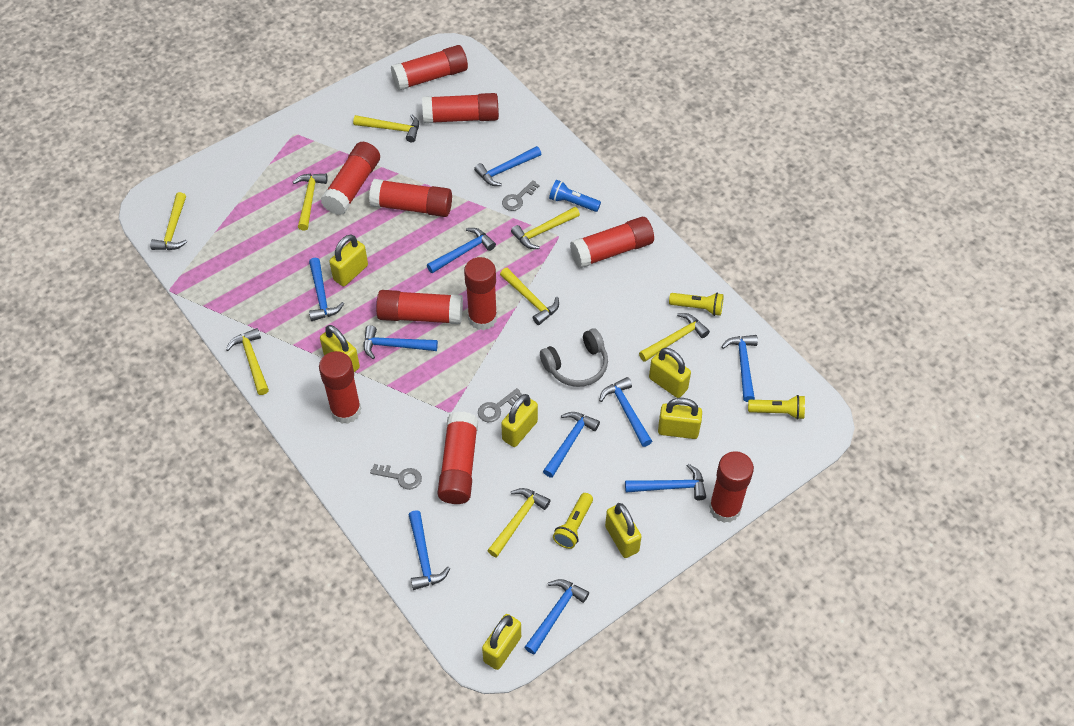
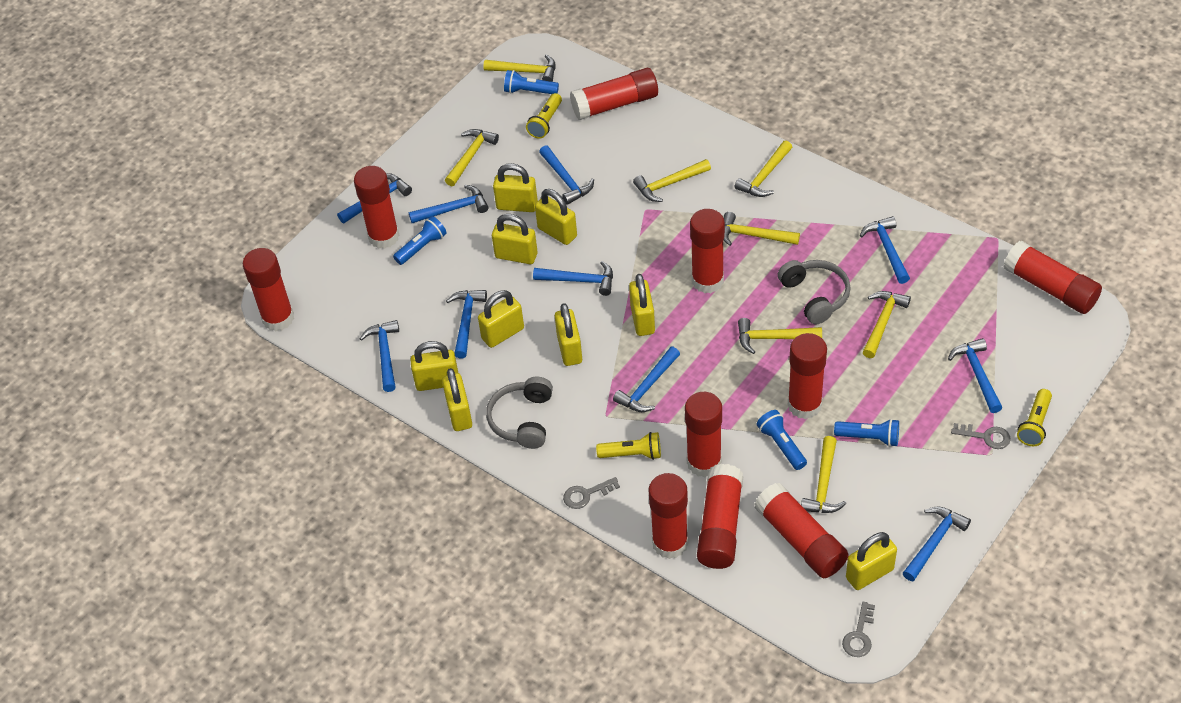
blue flashlight: [549,180,601,212] = 1 -> [393,216,447,265] [504,70,559,94] [757,410,807,470] [834,419,899,447] = 4
grey headphones: [540,328,608,387] = 1 -> [486,377,553,449] [778,260,851,325] = 2
yellow padlock: [320,325,360,372] [329,235,368,286] [482,614,521,670] [501,394,538,447] [605,503,642,558] [649,348,691,398] [658,398,702,439] = 7 -> [410,341,458,391] [442,368,472,431] [478,290,524,348] [492,214,538,264] [493,163,538,212] [535,189,577,245] [555,303,582,366] [629,274,655,336] [846,532,897,590] = 9

